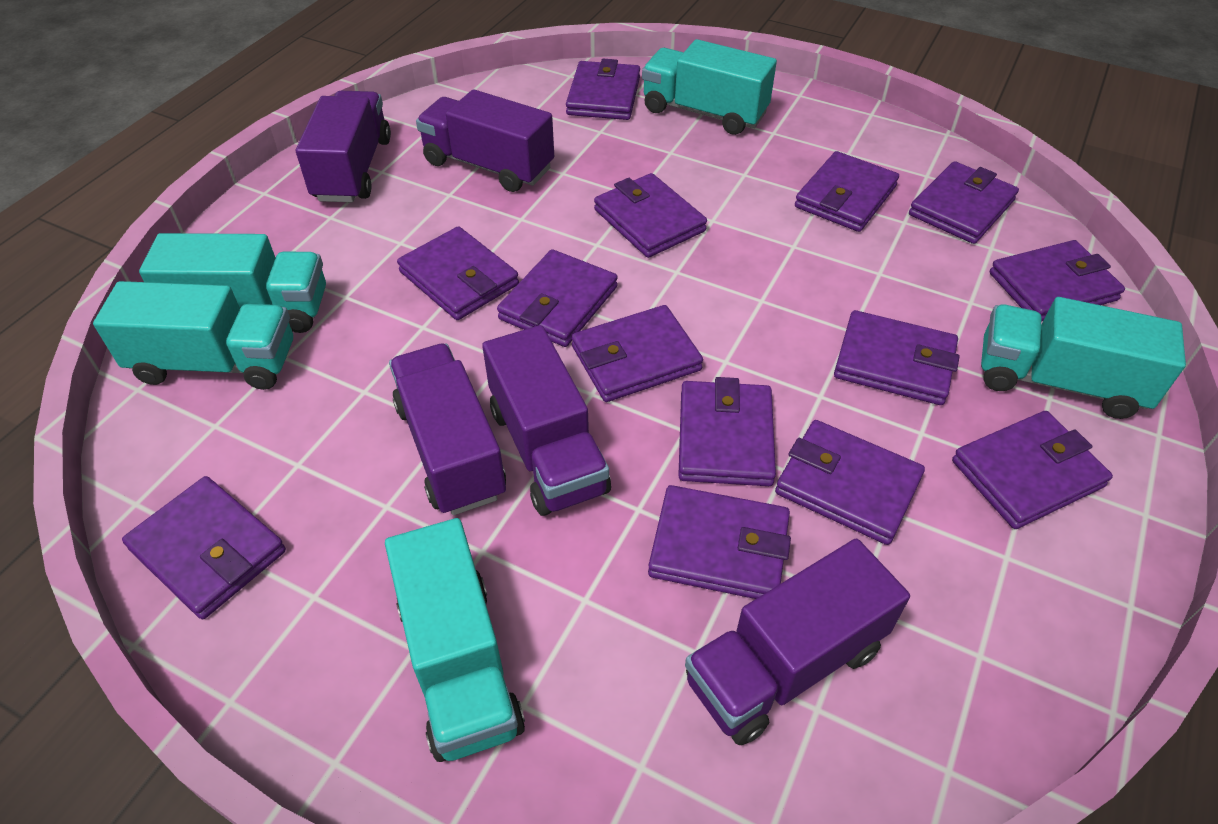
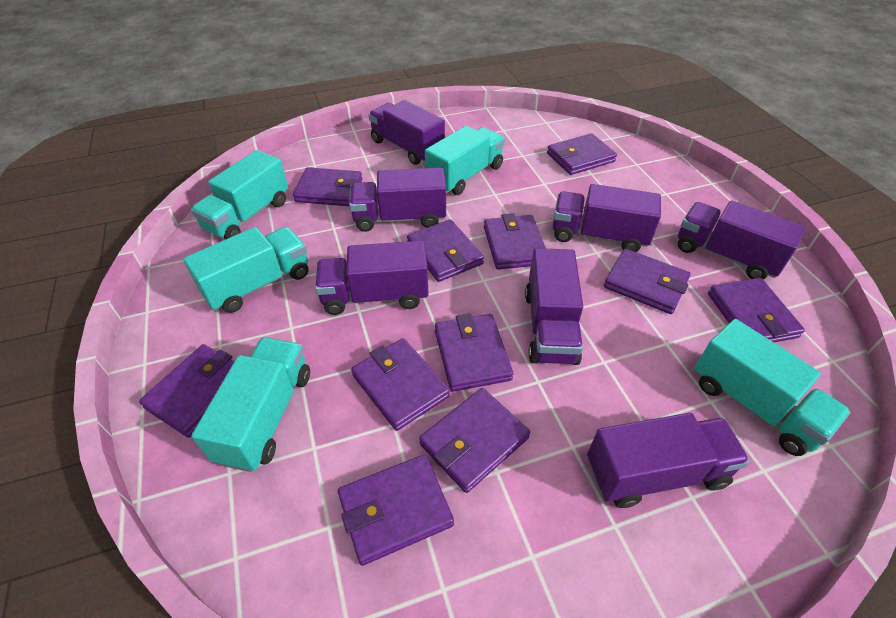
purple truck: [296,91,391,202] [389,343,506,515] [416,89,554,192] [482,325,611,516] [685,539,910,745] = 5 -> [315,241,429,315] [349,167,446,232] [368,100,445,165] [525,248,583,365] [553,184,661,252] [587,413,750,508] [678,201,805,280] = 7
purple wallet: [122,476,286,619] [397,226,519,320] [497,249,618,347] [566,59,640,120] [571,305,703,402] [594,173,707,258] [648,485,791,599] [678,377,776,486] [775,420,925,545] [795,151,899,232] [834,310,960,405] [909,161,1019,244] [952,411,1113,529] [990,240,1125,322] = 14 -> [139,344,234,438] [293,167,362,206] [338,454,454,566] [351,338,450,431] [407,219,484,282] [419,388,530,493] [435,313,513,392] [484,213,546,270] [547,133,617,175] [604,249,691,314] [708,278,805,342] = 11

